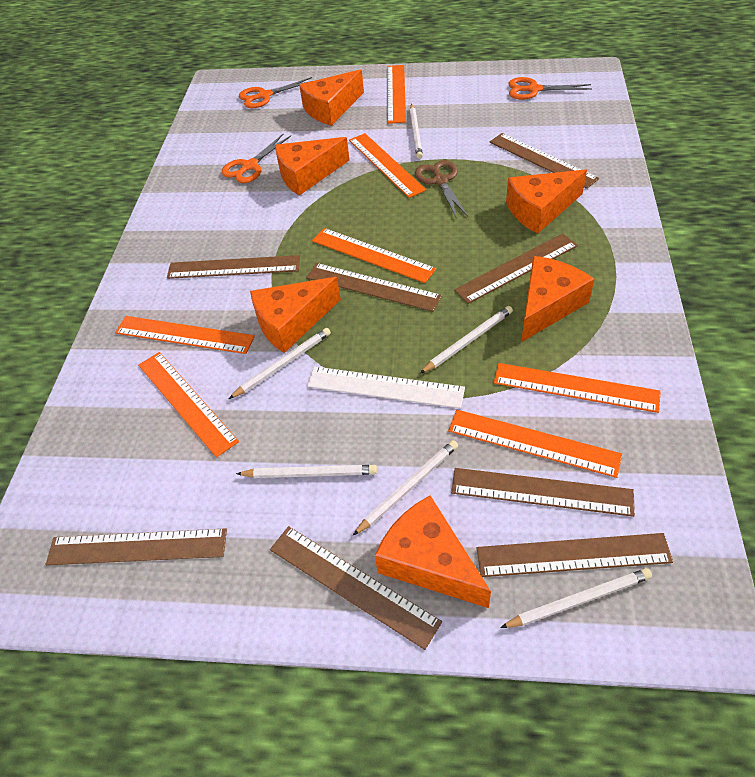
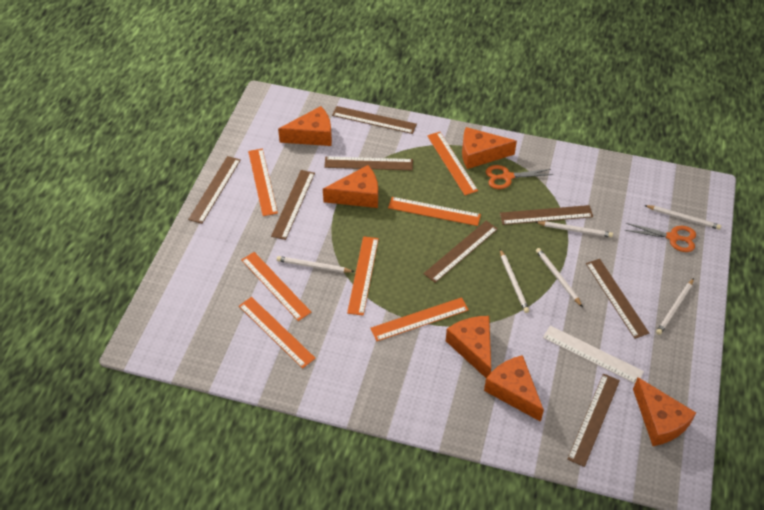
brown scissors: [415,160,468,217] = 1 -> none = 0
orange scissors: [222,134,291,183] [239,77,315,108] [509,77,592,100] = 3 -> [486,165,553,189] [624,223,696,252] = 2

